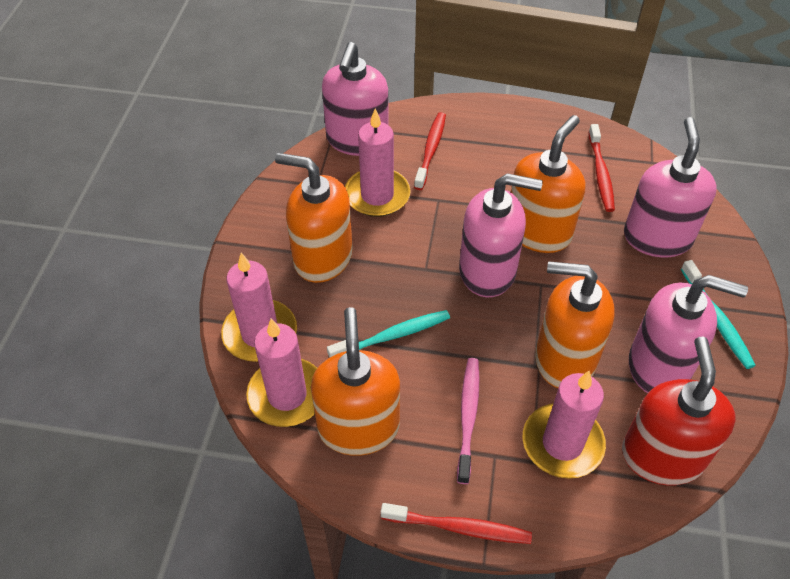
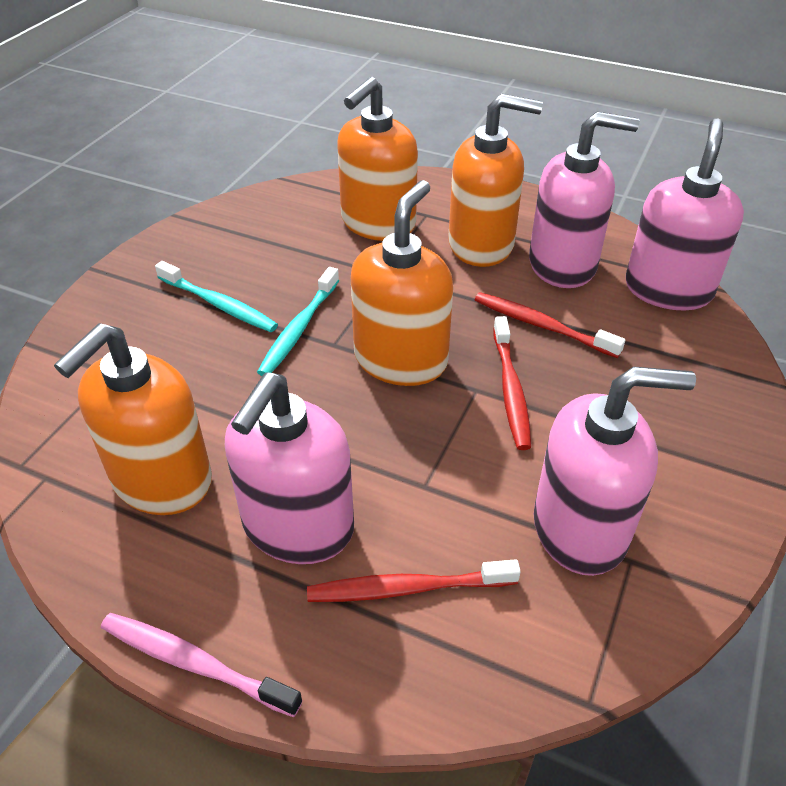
pink candle: [221,253,297,362] [246,318,317,427] [345,108,411,217] [523,371,606,479] = 4 -> none = 0
red soap dispenser: [622,336,736,485] = 1 -> none = 0

